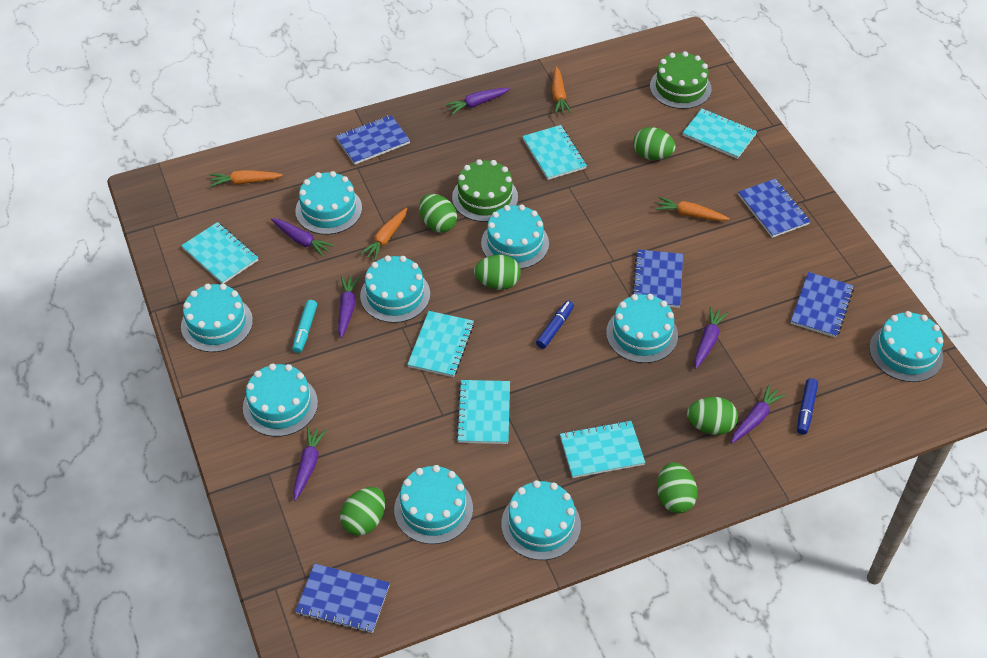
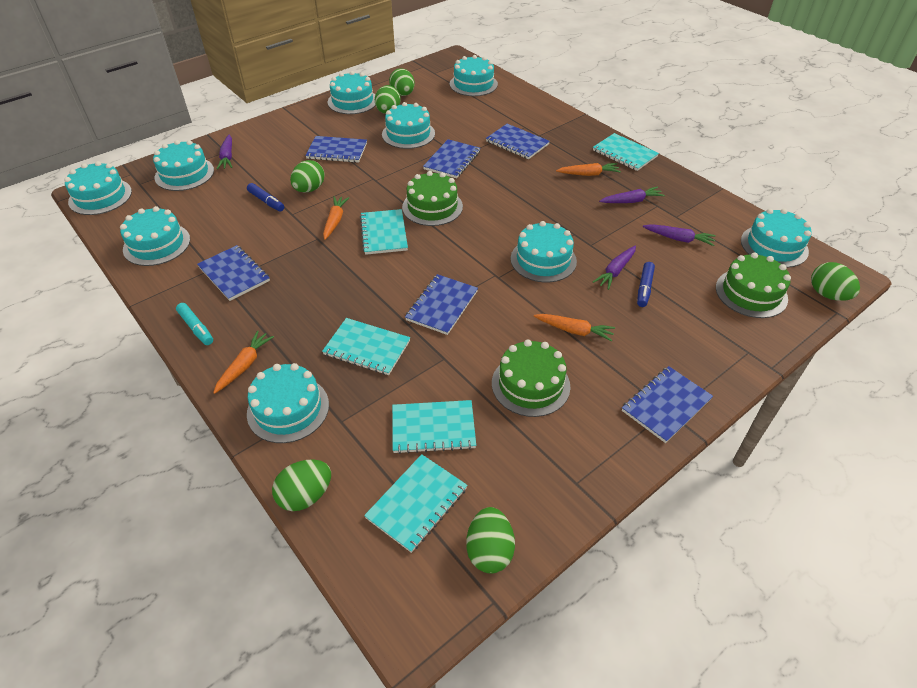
blue notebook: [295,564,390,633] [336,115,410,165] [632,249,683,308] [738,178,811,238] [790,272,854,338] = 5 -> [197,245,270,301] [305,136,367,163] [405,274,478,335] [423,139,480,178] [486,124,550,159] [622,366,713,443] = 6
green cake: [452,159,518,222] [650,51,712,109] = 2 -> [402,171,463,226] [492,339,570,417] [716,252,791,318] = 3
purple carrot: [271,218,334,257] [293,427,327,501] [338,276,359,338] [445,88,510,115] [694,307,728,369] [731,385,786,443] = 6 -> [217,135,233,170] [593,246,636,290] [599,186,665,203] [643,224,716,246] = 4
turquoise notebook: [181,222,258,284] [407,311,474,377] [456,380,510,444] [522,125,587,180] [560,420,645,478] [682,108,757,159] = 6 -> [322,318,410,375] [360,209,408,255] [364,454,467,553] [392,400,476,454] [593,133,659,171] = 5

